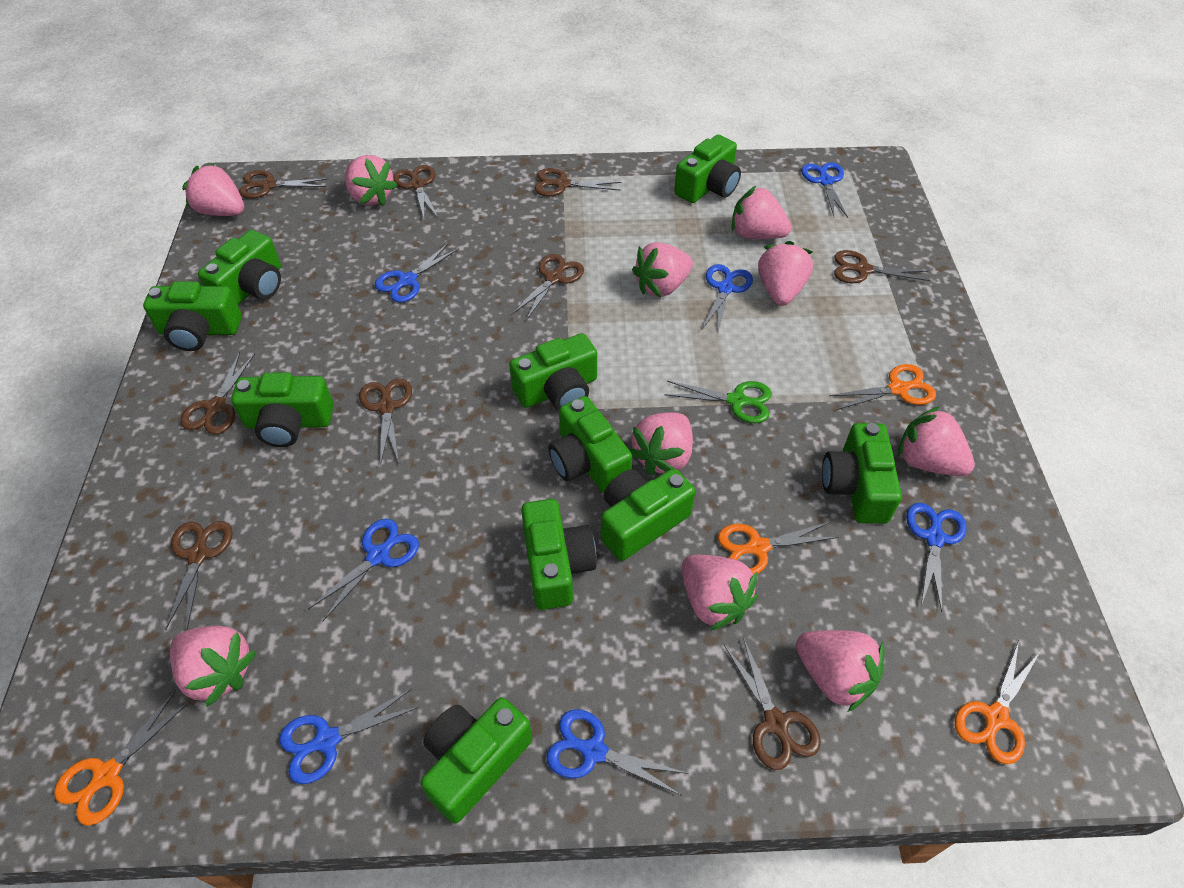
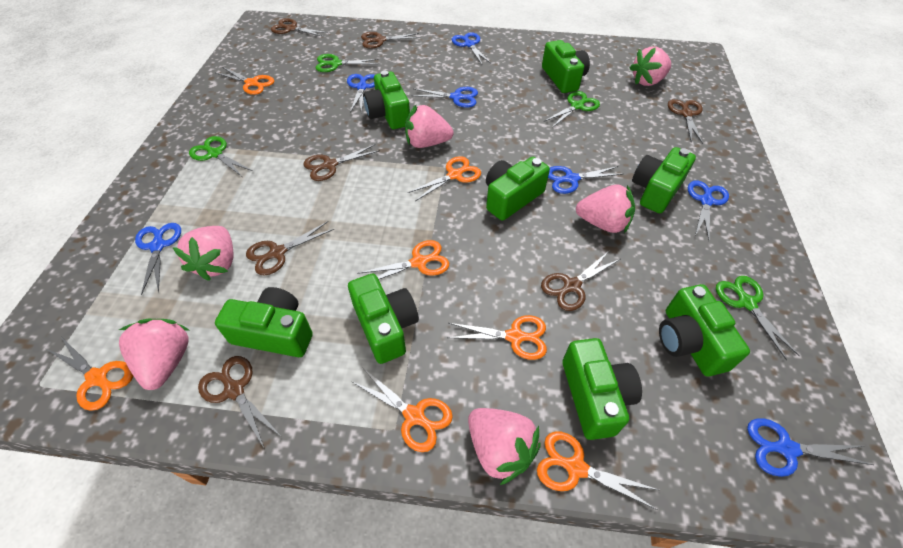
brown scissors: [165,521,233,631] [180,352,255,434] [239,170,328,199] [359,378,412,466] [393,165,439,219] [512,254,584,320] [535,168,622,196] [724,637,821,770] [834,250,930,283] = 9 -> [198,356,281,449] [246,221,334,275] [271,18,328,37] [304,144,380,181] [361,32,421,49] [541,251,620,311] [668,99,703,144] = 7
green camera: [143,281,242,351] [198,230,281,304] [231,372,334,447] [421,697,532,823] [509,333,597,411] [521,499,597,610] [548,396,632,493] [601,468,695,561] [674,135,741,203] [822,423,902,524] = 10 -> [215,287,313,357] [348,274,419,364] [363,71,410,129] [486,157,550,221] [542,40,590,93] [562,338,642,440] [632,147,696,214] [659,284,750,377] = 8
green scissors: [664,381,772,423] = 1 -> [189,136,253,177] [316,54,379,72] [543,91,600,128] [716,276,800,360] = 4
orange scissors: [54,690,190,826] [718,522,839,575] [829,364,936,410] [955,641,1040,764] = 4 -> [46,337,133,411] [216,67,274,95] [351,368,453,452] [357,240,449,279] [408,156,481,201] [447,315,547,360] [537,432,659,510] = 7
pink strawberry: [170,626,256,707] [182,163,244,216] [345,155,398,206] [629,413,693,475] [632,242,693,297] [682,555,758,631] [731,186,792,239] [758,241,813,306] [796,630,885,712] [898,406,975,476] = 10 -> [119,319,189,390] [173,226,234,281] [405,105,454,148] [468,408,541,485] [576,185,635,233] [630,47,671,86] = 6

